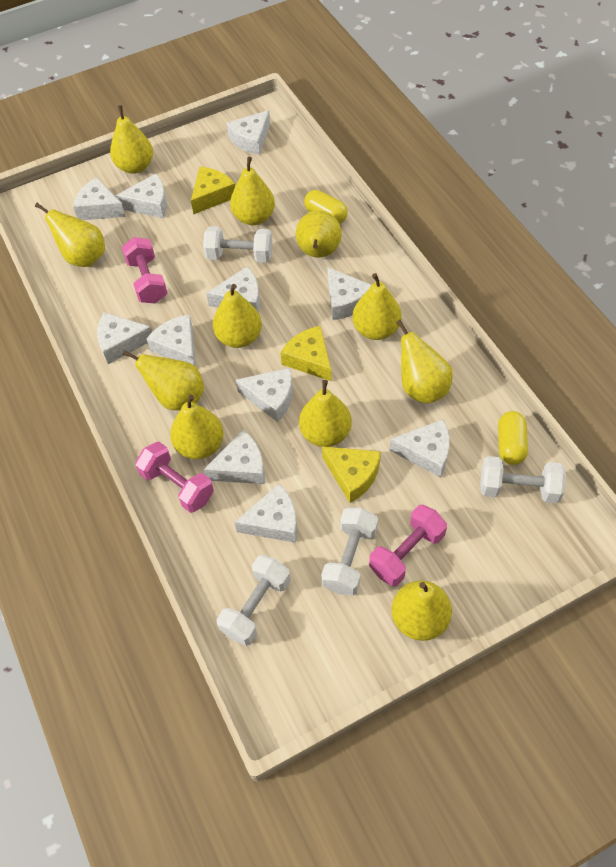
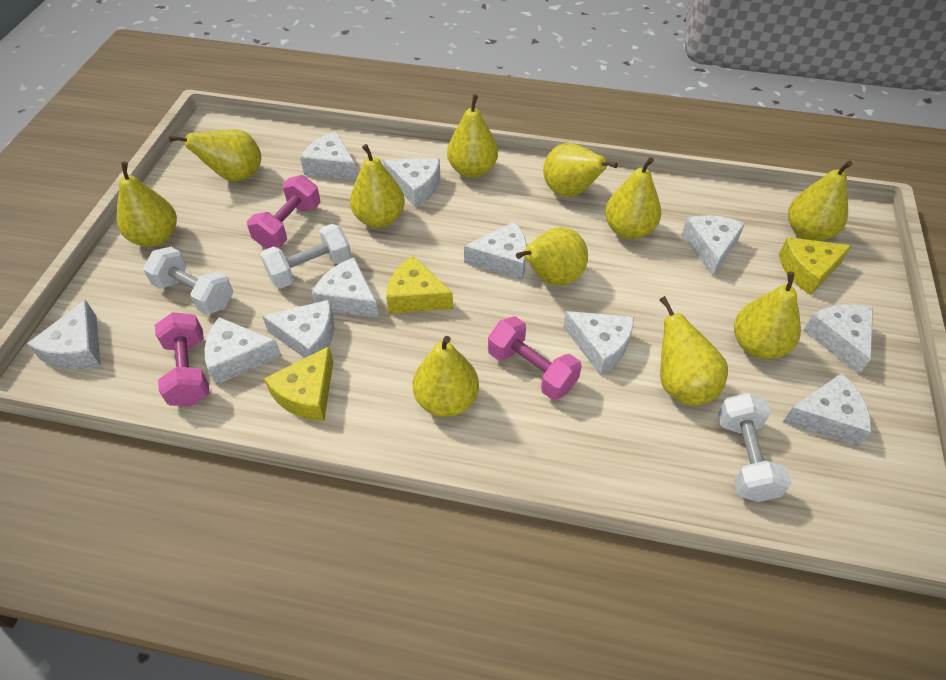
white dumbbell: [203,226,273,263] [216,555,291,646] [321,508,378,595] [480,456,566,503] = 4 -> [143,247,233,315] [260,224,352,289] [718,393,792,502] = 3
yellow capsule: [304,190,348,224] [498,411,528,465] = 2 -> none = 0

